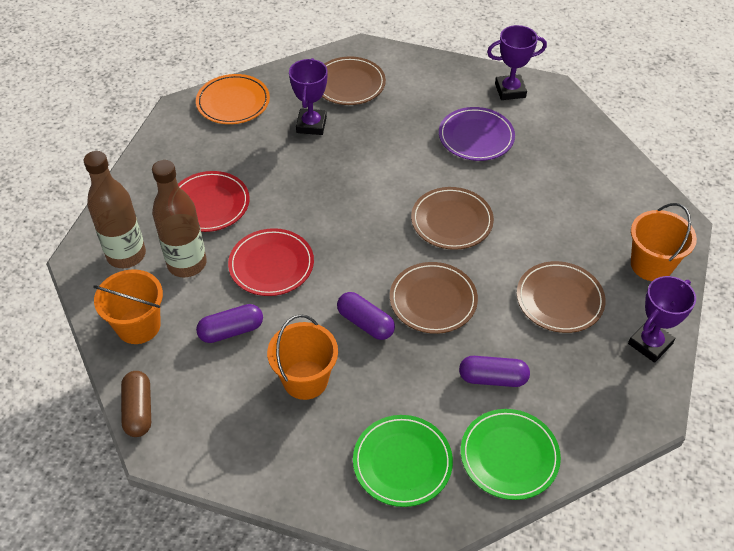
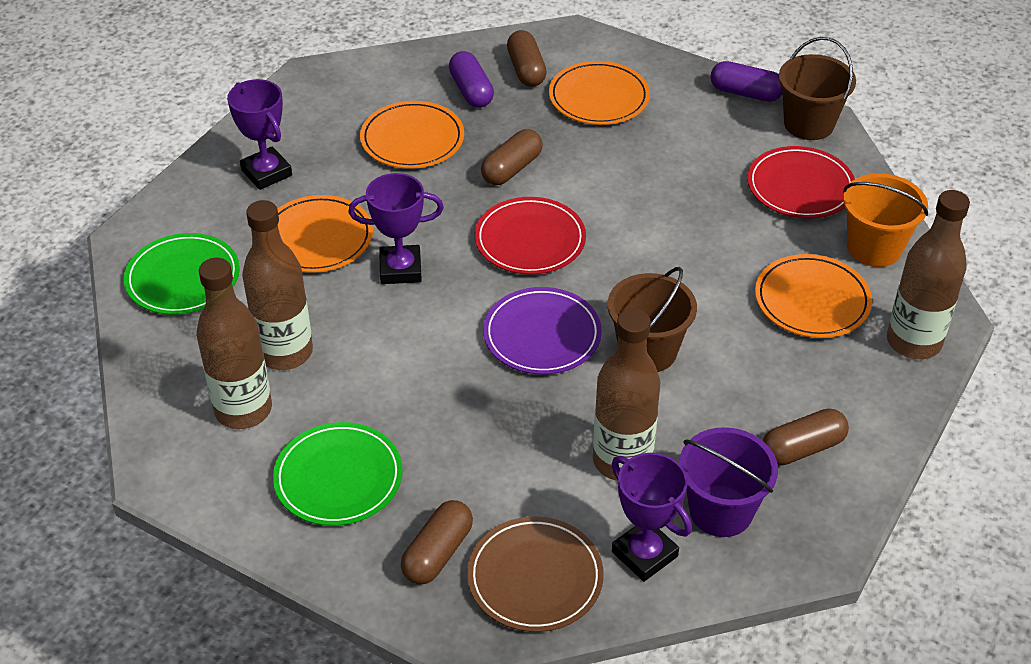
brown bottle: [84,151,146,268] [152,160,207,277] = 2 -> [196,258,272,429] [242,200,313,370] [593,309,660,481] [887,190,970,359] = 4
brown bucket: none = 0 -> [608,267,697,372] [779,37,856,140] = 2
brown capsule: [121,371,151,437] = 1 -> [401,500,473,584] [481,129,543,185] [507,30,547,87] [763,409,849,465] = 4
brown plate: [322,56,386,105] [390,262,478,334] [411,187,494,250] [517,261,606,333] = 4 -> [467,516,604,632] = 1
orange bucket: [93,269,163,344] [267,314,338,400] [631,203,697,281] = 3 -> [843,173,928,267] = 1
orange plate: [196,74,270,124] = 1 -> [278,195,373,273] [360,101,464,169] [549,61,650,125] [755,254,872,338] = 4
purple bucket: none = 0 -> [679,427,778,537] = 1
purple capsule: [196,304,263,343] [337,292,395,340] [459,356,530,387] = 3 -> [449,51,494,108] [710,61,783,102] = 2

